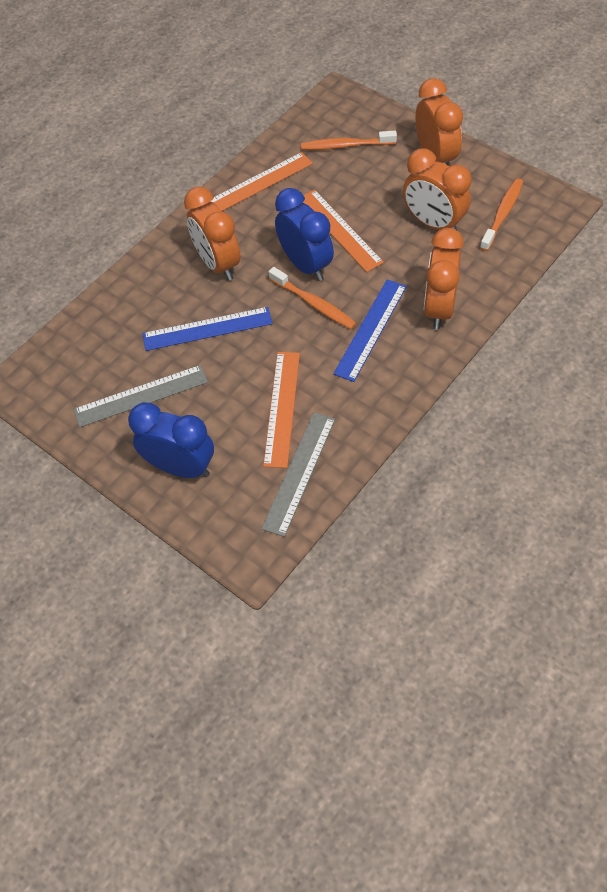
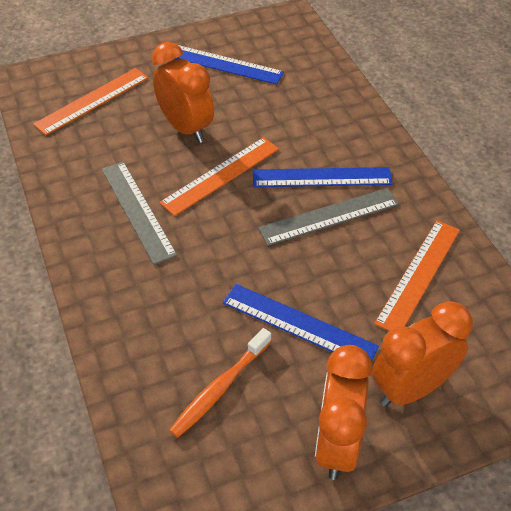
blue clock: [128,402,214,478] [275,188,334,281] = 2 -> none = 0
blue ruler: [142,307,273,351] [333,279,407,382] = 2 -> [175,45,284,85] [223,284,379,361] [253,167,393,187] = 3
orange clock: [184,187,241,281] [403,149,472,230] [416,78,463,165] [424,228,464,330] = 4 -> [152,42,214,143] [315,345,373,480] [372,301,473,407] = 3
orange toothbrush: [269,267,356,329] [301,131,397,150] [480,178,523,251] = 3 -> [169,328,272,438] = 1

